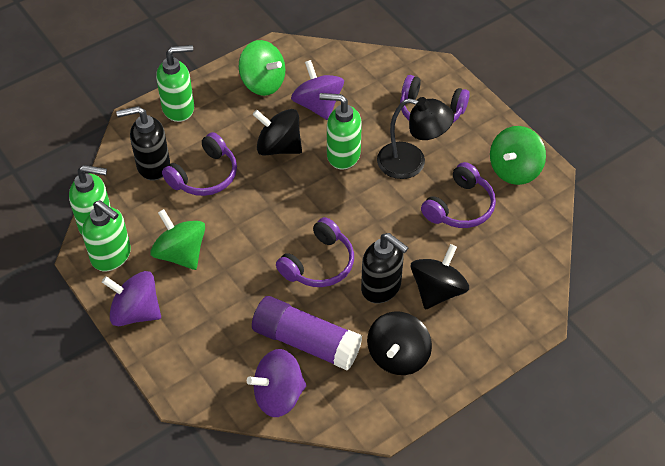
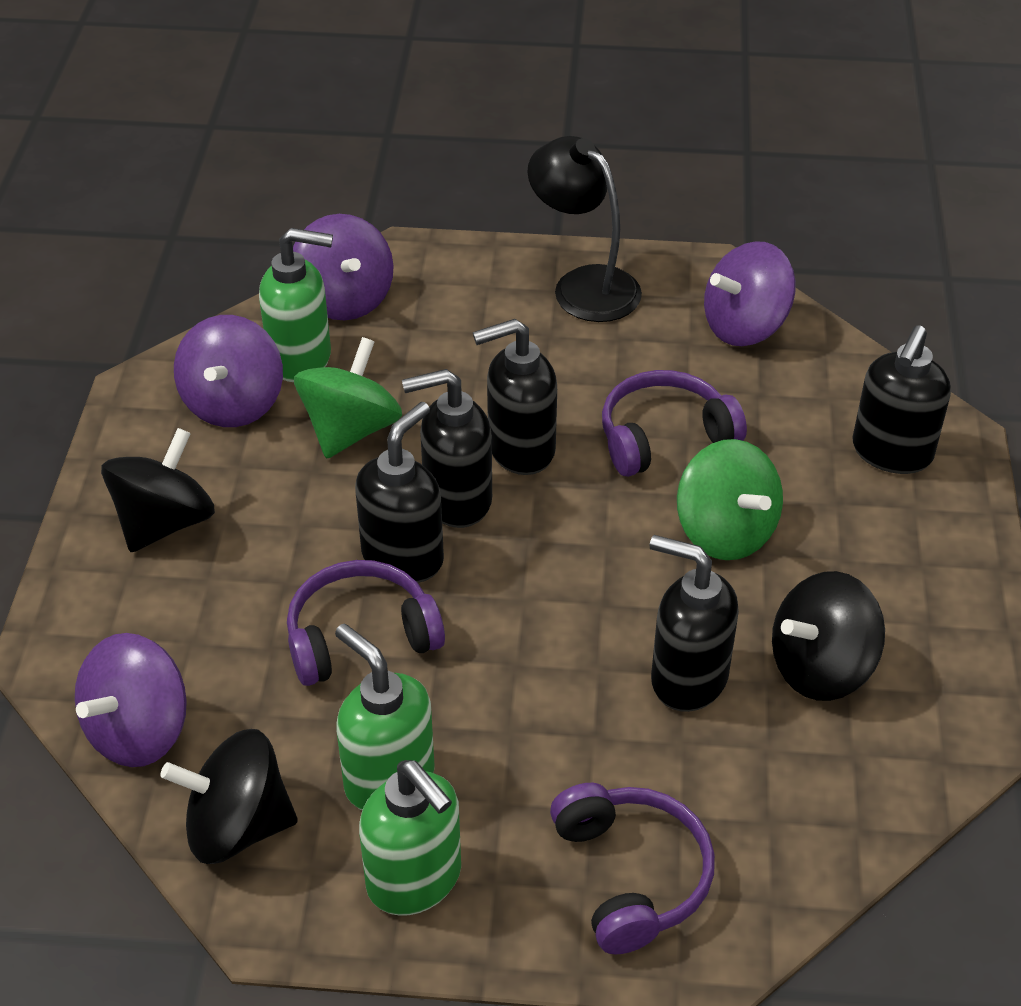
black soap dispenser: [116,106,170,180] [361,233,409,303] = 2 -> [355,402,444,583] [402,369,492,528] [473,319,557,475] [650,535,739,712] [852,325,951,474] = 5
green soap dispenser: [69,165,111,234] [82,200,131,271] [156,45,194,122] [319,93,362,169] = 4 -> [259,228,333,382] [335,624,435,810] [359,760,461,916] = 3
green spinning top: [150,209,205,270] [239,40,285,96] [490,126,546,185] = 3 -> [294,337,402,459] [677,439,783,560] = 2
purple glue stick: [252,296,362,371] = 1 -> none = 0
purple headphones: [162,132,237,196] [276,217,354,287] [400,75,470,123] [421,162,496,228] = 4 -> [287,560,445,686] [550,783,715,954] [602,370,747,477] = 3
purple spinning top: [102,271,161,326] [247,349,307,417] [291,60,344,120] = 3 -> [75,633,187,767] [174,315,283,427] [293,214,394,320] [704,241,796,346] = 4

